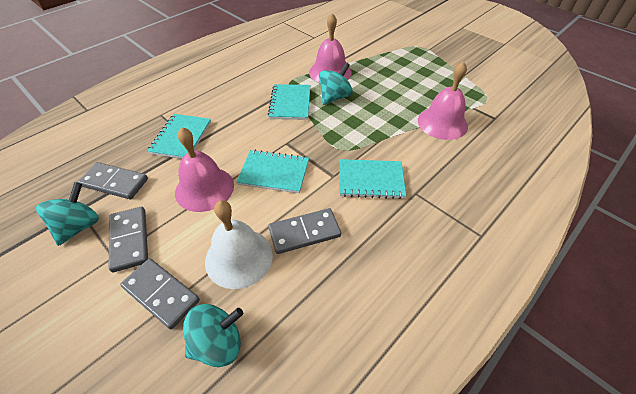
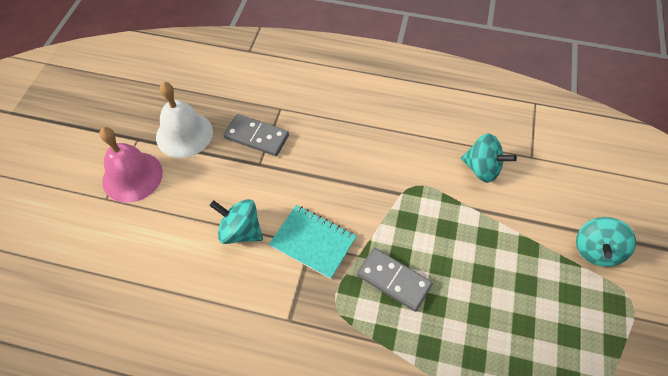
grey domino: [78,162,148,199] [108,207,148,272] [120,259,200,329] [268,208,341,254] = 4 -> [224,114,289,156] [357,248,433,312] = 2
pink bell: [175,127,234,212] [309,13,352,83] [418,61,468,140] = 3 -> [100,127,163,203] = 1
turquoise notebook: [147,114,211,159] [237,150,309,194] [268,84,310,120] [339,159,406,199] = 4 -> [269,205,357,279] = 1

